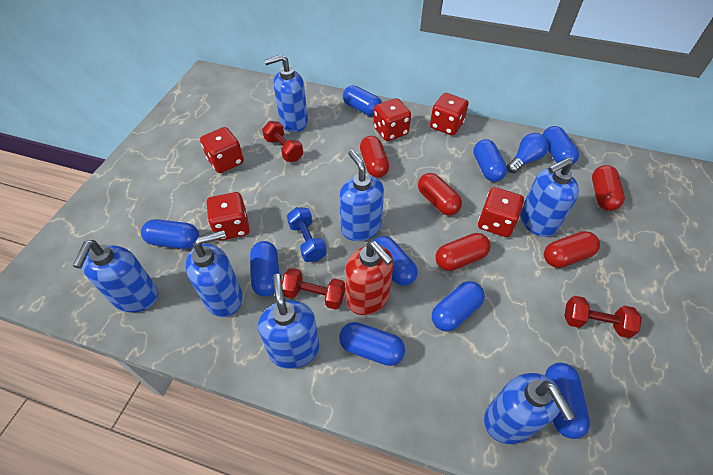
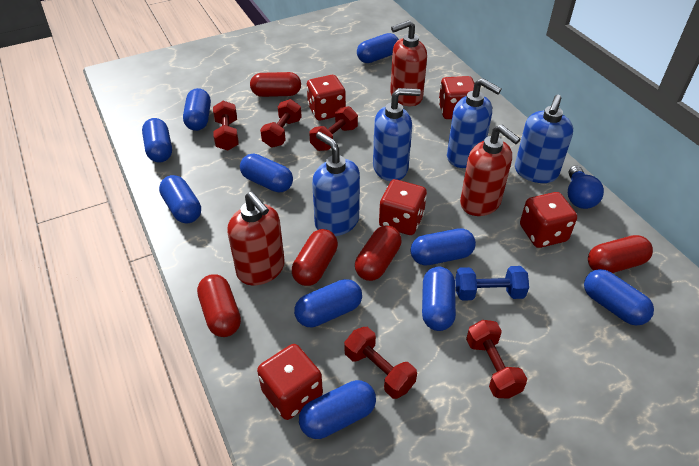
blue capsule: [141,219,199,249] [250,241,279,297] [339,322,405,366] [343,85,382,116] [374,236,418,286] [432,281,485,332] [473,139,507,182] [542,126,579,164] [545,363,590,439] = 9 -> [142,118,172,163] [159,175,201,223] [183,88,211,131] [240,154,293,193] [294,279,362,327] [299,380,376,439] [357,33,399,63] [410,228,476,265] [422,267,456,331] [584,269,654,326] = 10
blue soap dispenser: [73,240,158,312] [186,230,243,317] [258,274,319,369] [264,54,308,133] [339,150,384,241] [484,373,575,444] [520,158,579,237] = 7 -> [312,132,360,236] [373,88,421,181] [447,78,502,168] [515,95,573,183] = 4
red dumbbell: [262,121,303,162] [282,268,345,310] [564,296,642,338] = 3 -> [213,101,239,151] [260,99,302,148] [309,106,358,151] [344,327,417,399] [466,320,527,399] = 5
red soap dispenser: [345,241,393,315] = 1 -> [227,192,285,285] [390,20,427,106] [460,125,520,216] = 3

